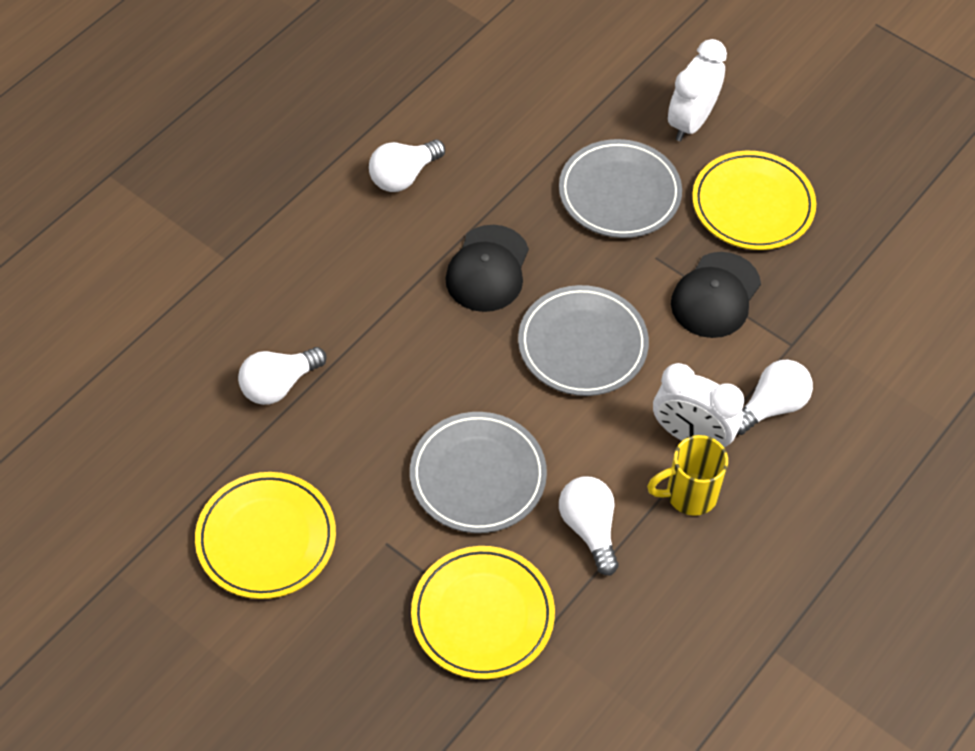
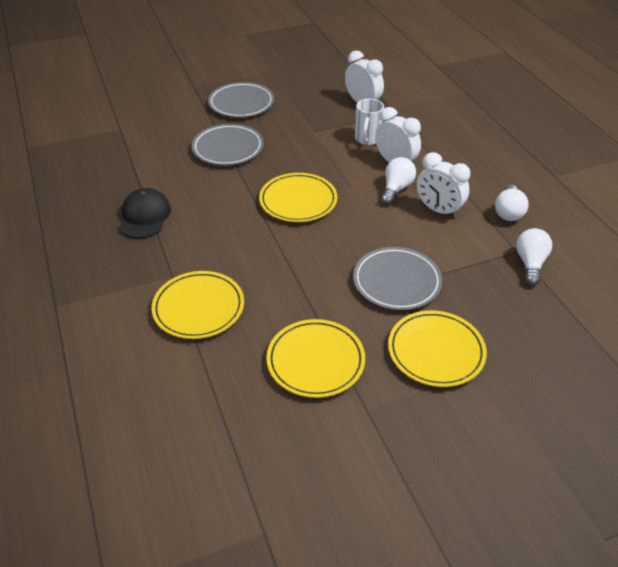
black cap: [445,225,529,312] [671,252,761,338] = 2 -> [119,188,171,239] = 1
white clock: [653,363,744,448] [668,39,727,141] = 2 -> [345,50,384,103] [375,107,421,162] [417,152,470,218] = 3
white light bulb: [238,347,327,405] [369,139,445,192] [559,476,618,576] [737,360,813,435] = 4 -> [381,157,416,205] [495,185,529,221] [516,228,552,286] = 3
white mug: none = 0 -> [355,99,384,145] = 1
yellow mug: [647,435,728,516] = 1 -> none = 0
yellow plate: [195,472,336,599] [411,546,555,679] [692,151,816,250] = 3 -> [152,271,244,339] [259,173,337,222] [266,319,365,398] [388,310,487,387] = 4

